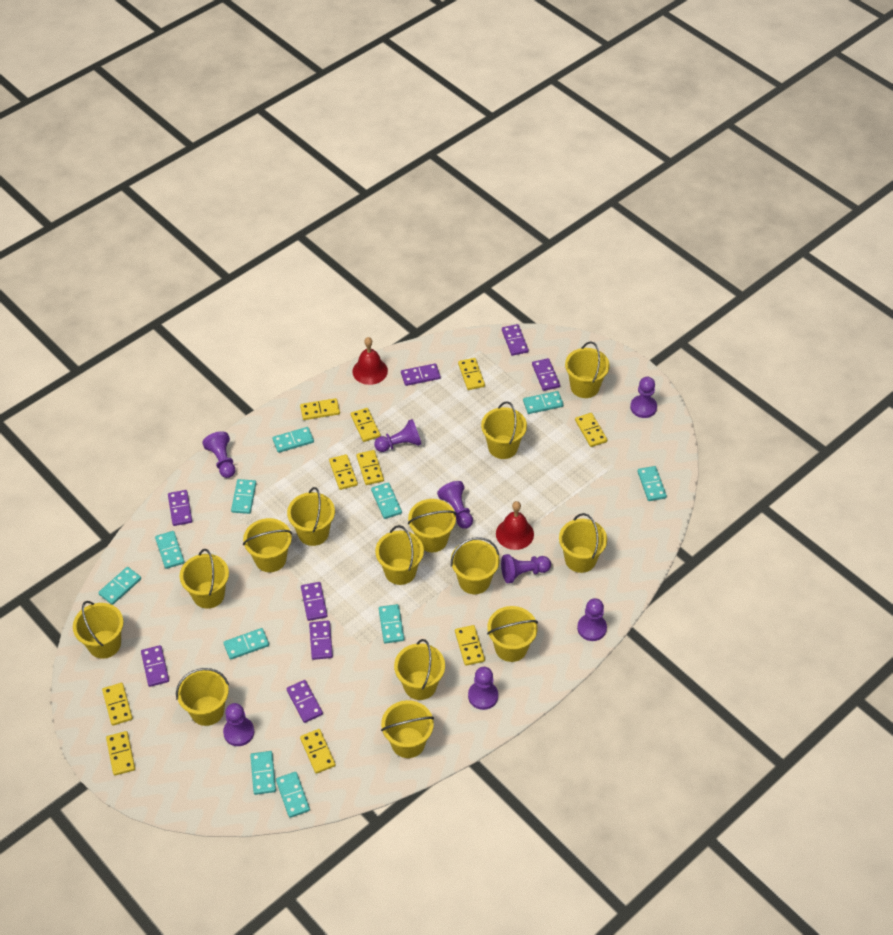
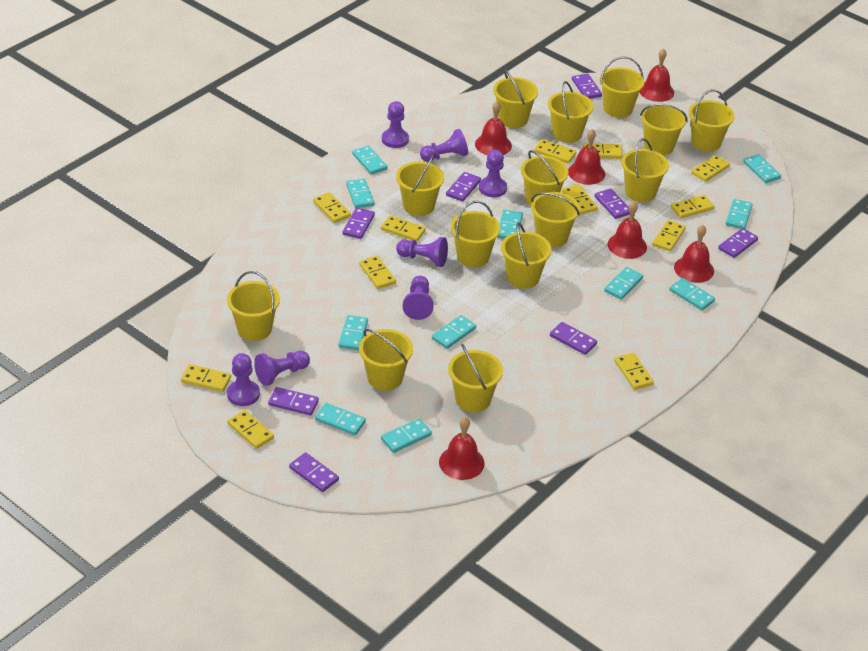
purple pawn: [202,431,235,478] [223,703,254,746] [374,419,421,452] [437,481,473,529] [468,667,498,710] [501,554,551,583] [577,598,607,641] [630,377,657,418] = 8 -> [227,353,260,406] [254,351,310,386] [382,101,409,148] [396,237,448,267] [403,276,434,320] [420,129,468,162] [479,150,507,197] = 7
red bell: [352,337,388,385] [496,501,534,550] = 2 -> [439,417,485,480] [475,101,512,155] [568,129,605,185] [607,201,647,259] [640,48,674,102] [674,225,714,283] = 6
yellow domino: [102,683,133,726] [106,731,135,776] [300,398,340,420] [300,729,336,774] [329,454,358,490] [351,408,381,442] [356,450,384,485] [455,625,485,666] [458,358,485,390] [575,413,607,447] = 10 -> [181,364,231,392] [227,410,274,449] [313,192,351,223] [359,256,396,289] [381,216,426,242] [534,139,577,163] [562,184,598,215] [583,143,623,159] [614,353,654,390] [652,220,686,252] [671,195,715,218] [691,155,730,182] = 12

